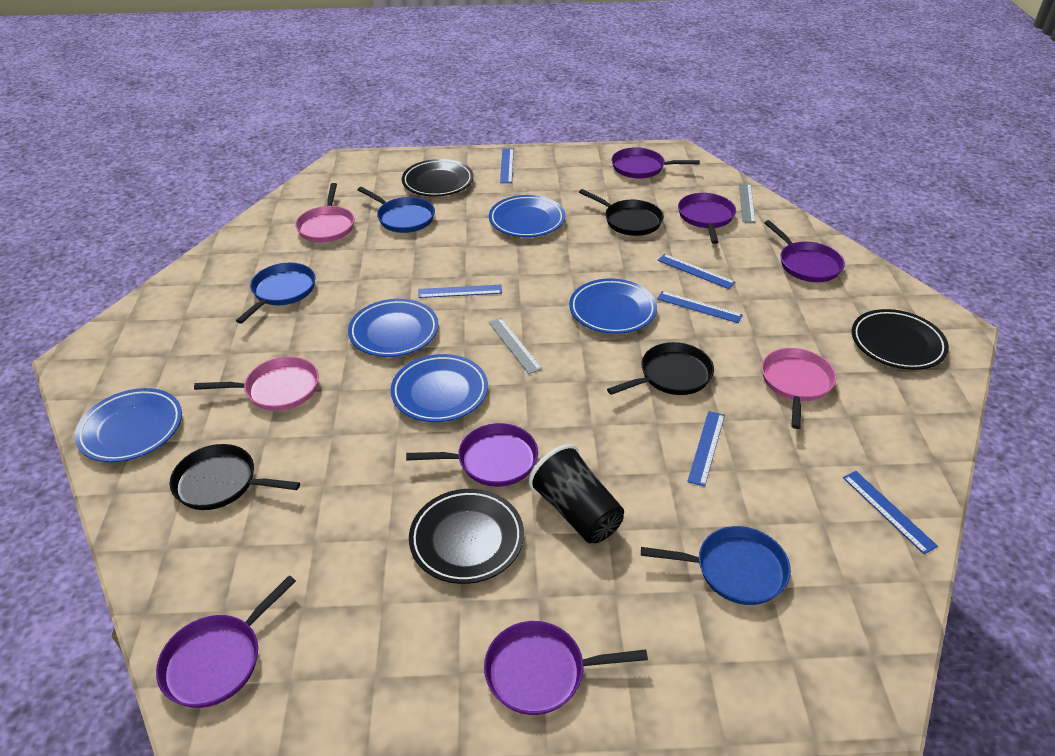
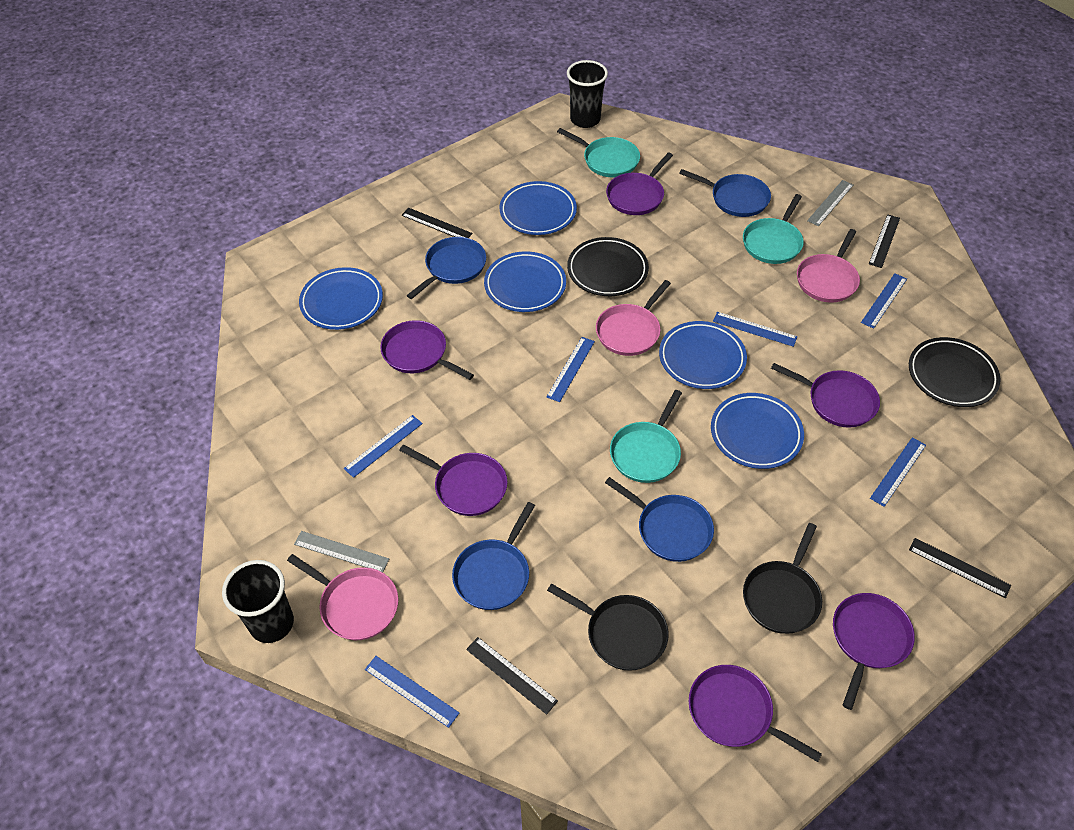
black cup: [529,444,624,543] = 1 -> [222,560,294,643] [567,60,608,128] = 2
black pan: [170,444,300,510] [579,189,664,236] [607,342,714,395] = 3 -> [547,584,669,671] [743,523,822,634] = 2
black plate: [402,159,473,197] [409,489,524,584] [852,309,949,370] = 3 -> [567,237,649,296] [909,337,1001,407] = 2
black ruler: none = 0 -> [402,208,472,238] [466,637,558,715] [869,214,900,268] [909,538,1011,598] = 4
blue pan: [236,263,315,324] [358,187,435,233] [641,526,791,605] = 3 -> [407,237,486,299] [452,502,535,610] [605,477,714,562] [679,169,771,217] = 4
turquoise pan: none = 0 -> [557,128,640,177] [610,390,682,483] [743,194,804,264] = 3

